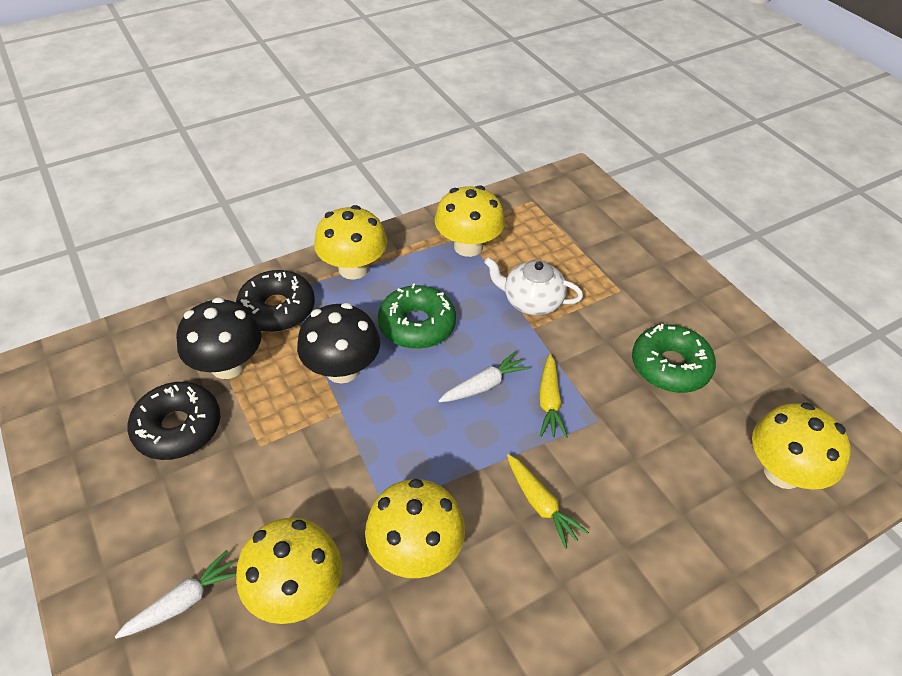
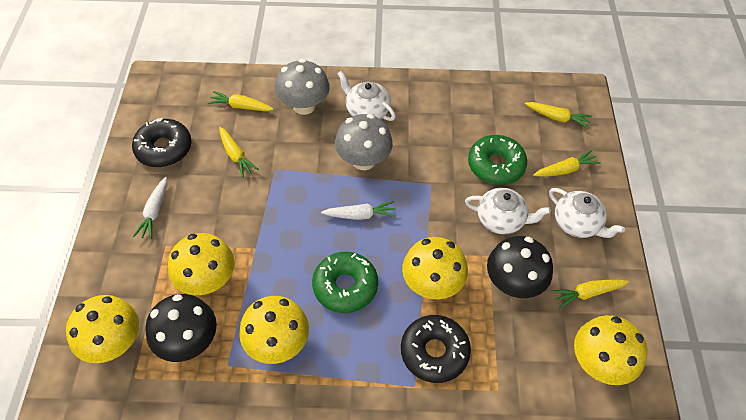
grey mushroom: none = 0 -> [275,59,330,115] [335,114,393,170] = 2
white teapot: [484,257,583,315] = 1 -> [337,71,396,121] [465,188,551,234] [549,188,625,238] = 3
yellow carrot: [507,454,589,549] [539,354,568,438] = 2 -> [208,91,274,111] [219,127,259,178] [525,102,592,128] [533,150,601,177] [551,280,629,309] = 5

